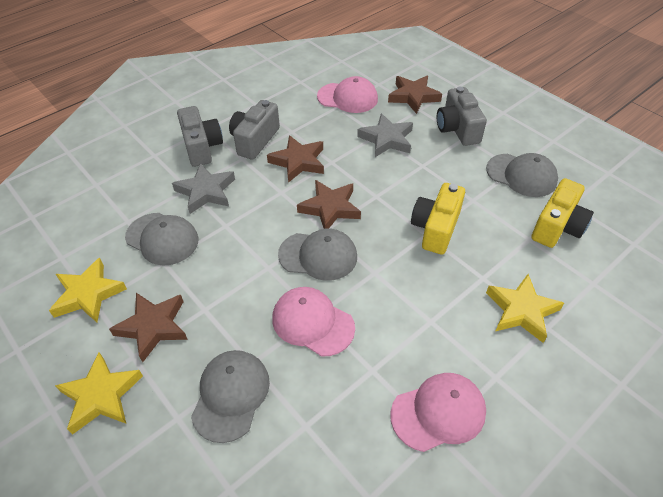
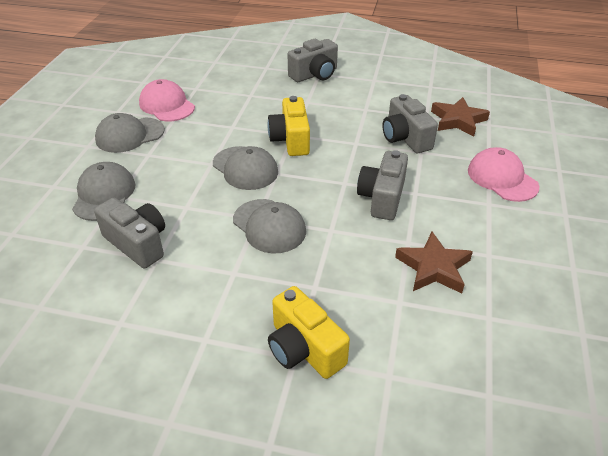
brown star: [109,293,188,362] [267,135,324,183] [297,180,361,229] [388,76,442,114] = 4 -> [395,232,473,293] [431,97,490,136] = 2
grey camera: [177,106,223,167] [229,100,280,160] [437,87,487,146] = 3 -> [94,198,165,268] [288,39,338,82] [357,150,408,220] [382,94,438,153] = 4
grey star: [172,163,235,214] [357,113,413,157] = 2 -> none = 0
pink cap: [272,287,355,357] [317,76,378,113] [390,373,486,452] = 3 -> [139,79,195,121] [468,147,539,202] = 2
yellow star: [49,258,127,322] [55,352,143,435] [486,274,564,343] = 3 -> none = 0

